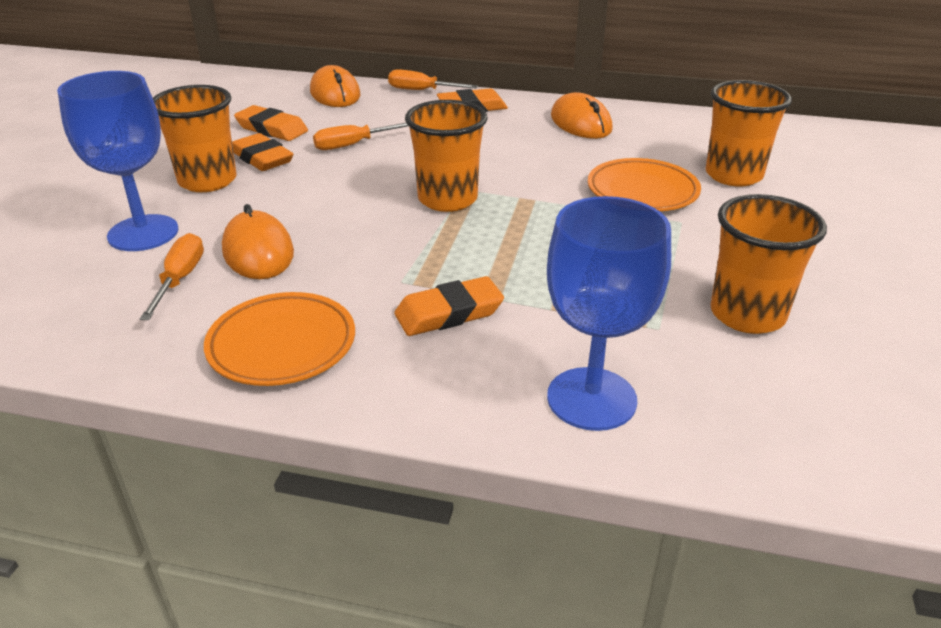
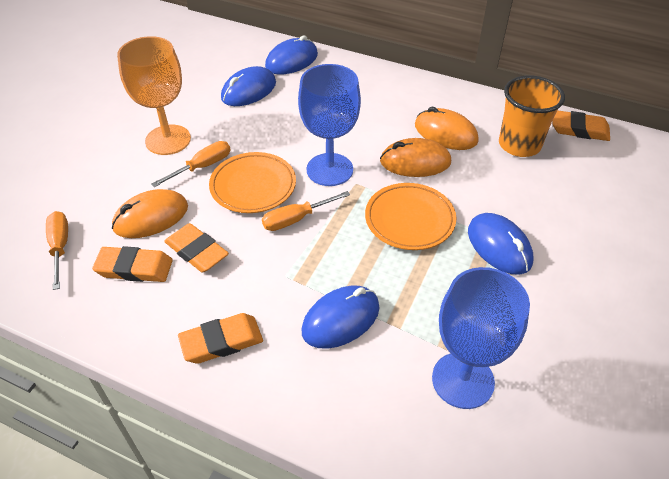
blue mouse: none = 0 -> [221,66,276,106] [265,35,318,74] [302,286,379,349] [468,213,533,275] = 4
orange cup: [153,85,237,192] [405,100,488,212] [705,80,792,187] [710,194,827,334] = 4 -> [499,75,565,157] = 1
orange goblet: none = 0 -> [117,36,191,155] = 1

